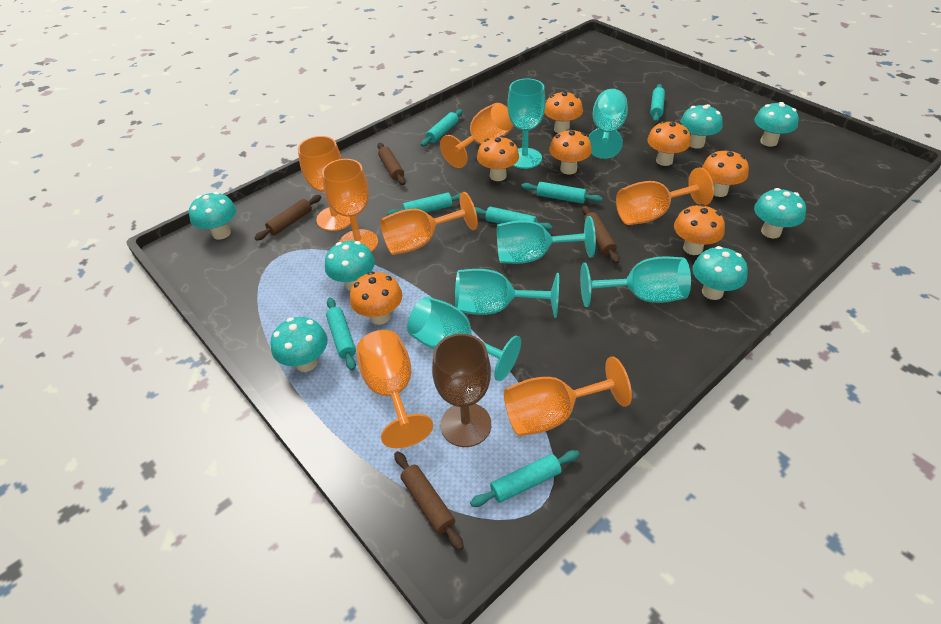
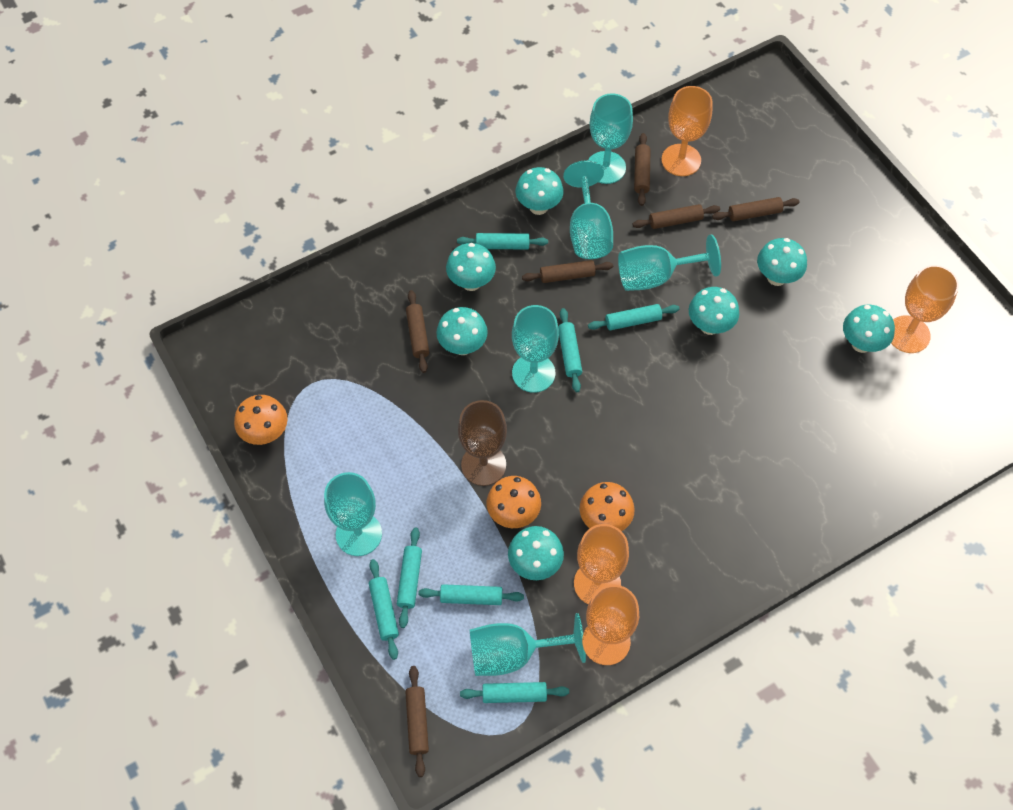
brown rolling pin: [254,195,321,241] [377,143,406,185] [394,451,464,551] [582,205,619,264] = 4 -> [405,666,429,777] [406,290,429,373] [522,260,613,283] [633,204,720,229] [634,133,651,206] [712,197,800,221] = 6
orange goblet: [298,136,351,231] [322,159,378,252] [357,330,433,448] [380,192,478,255] [440,103,513,168] [504,357,632,436] [616,167,714,225] = 7 -> [574,524,629,604] [583,585,639,665] [661,86,713,176] [891,265,959,353] = 4
orange mushroom: [350,271,402,325] [477,136,519,181] [544,91,583,133] [549,129,592,175] [647,121,691,166] [674,204,725,255] [702,149,749,197] = 7 -> [234,395,288,445] [487,476,541,528] [580,482,635,531] = 3

